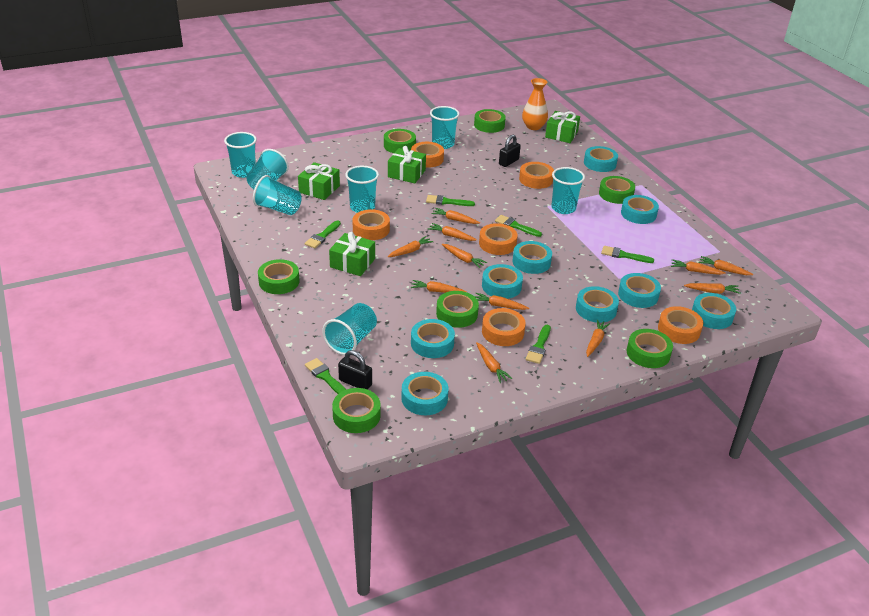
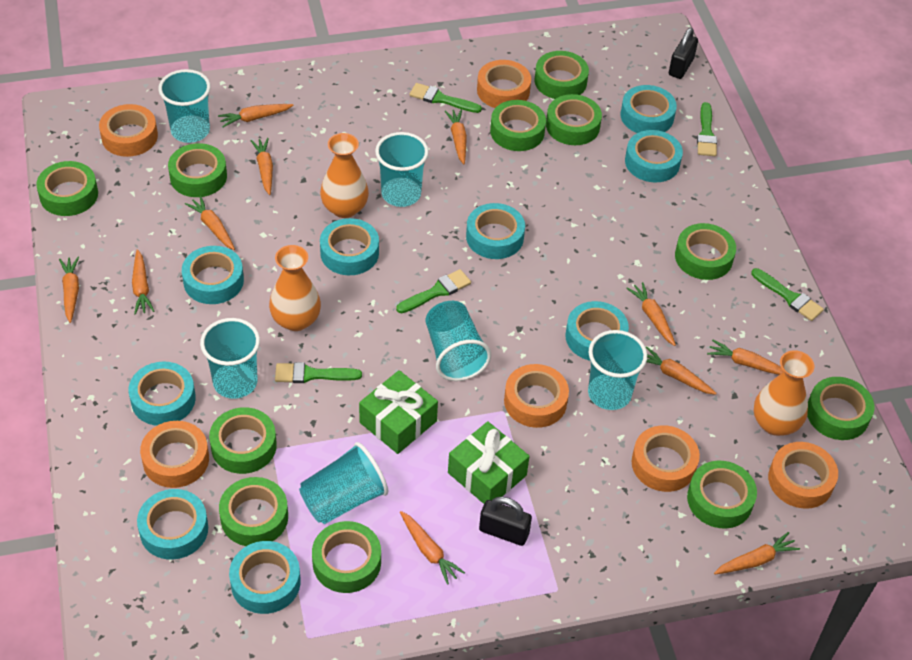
green brush: [305,220,341,248] [305,358,347,394] [426,195,475,206] [495,215,542,237] [526,325,551,364] [601,246,654,263] = 6 -> [275,362,362,383] [396,269,471,313] [409,83,482,113] [697,102,717,156] [751,268,824,321] = 5
green gift: [298,162,340,200] [329,232,375,276] [388,146,426,183] [545,111,580,143] = 4 -> [359,370,438,454] [448,421,530,504] = 2
green tape: [258,259,300,294] [332,388,381,433] [384,129,416,153] [436,291,479,328] [474,109,506,133] [599,176,635,204] [627,329,673,368] = 7 -> [36,161,98,216] [168,143,227,197] [209,407,277,474] [219,477,288,546] [312,521,381,593] [490,100,546,151] [534,51,589,99] [546,94,602,145] [675,223,736,280] [687,461,757,528] [807,377,874,440] = 11
orange vase: [522,78,548,130] = 1 -> [269,245,321,331] [320,133,369,218] [754,350,814,436] = 3
turquoise cup: [224,132,257,178] [246,149,289,189] [253,175,302,215] [322,303,377,355] [345,166,379,213] [430,106,460,149] [551,167,585,214] = 7 -> [158,69,211,143] [200,318,260,399] [299,442,389,524] [375,132,429,207] [426,301,491,381] [588,330,647,410] = 6

